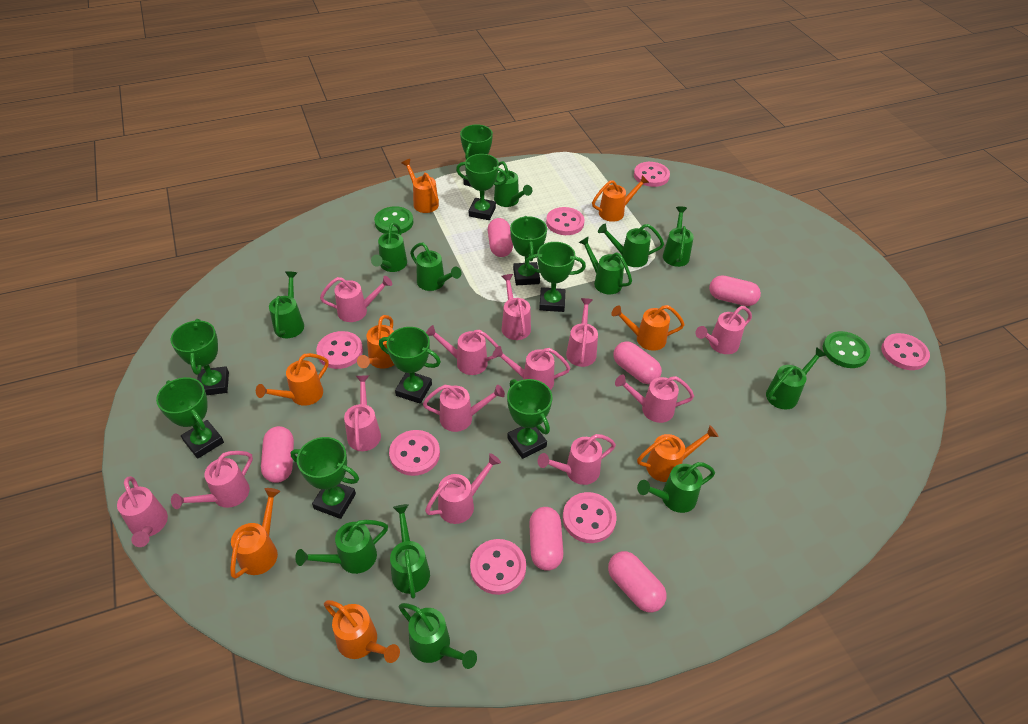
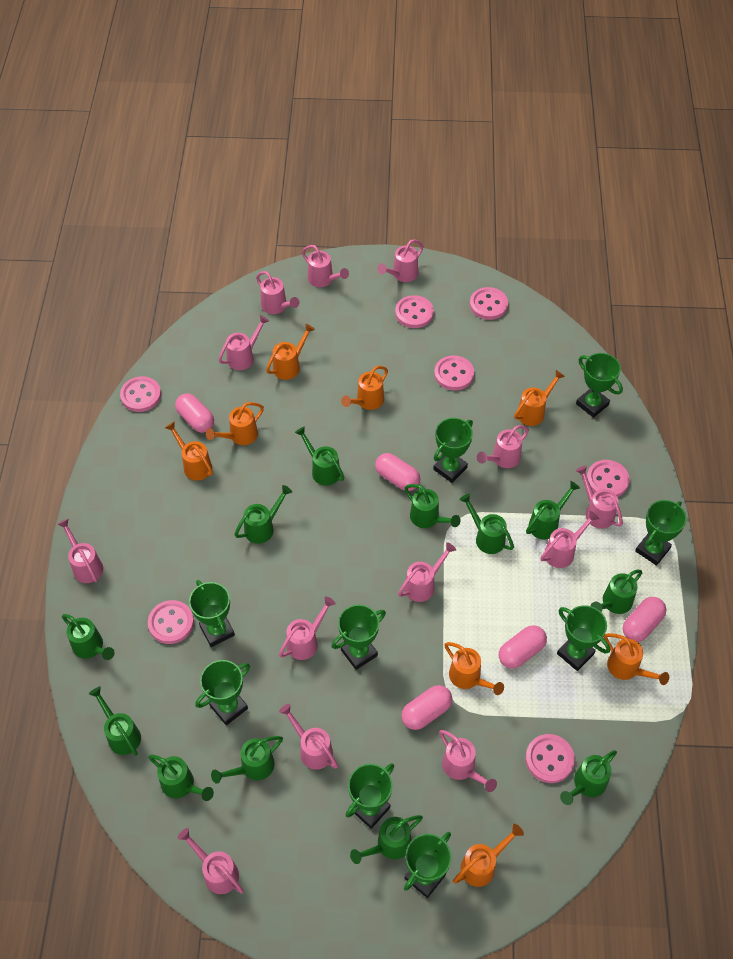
green button: [374,206,413,234] [823,331,870,368] = 2 -> none = 0
pink capsule: [261,426,294,483] [488,218,513,257] [529,507,564,571] [608,551,666,613] [613,341,662,384] [709,275,761,306] = 6 -> [175,393,214,433] [375,453,420,491] [401,685,452,730] [499,625,547,669] [623,597,667,642] = 5

